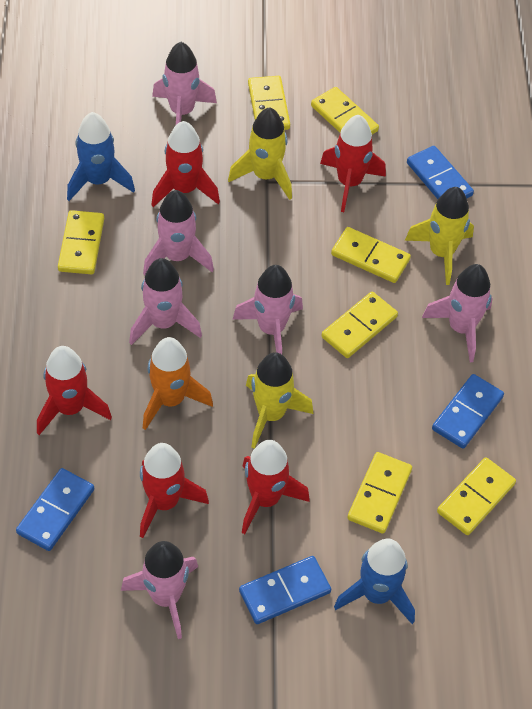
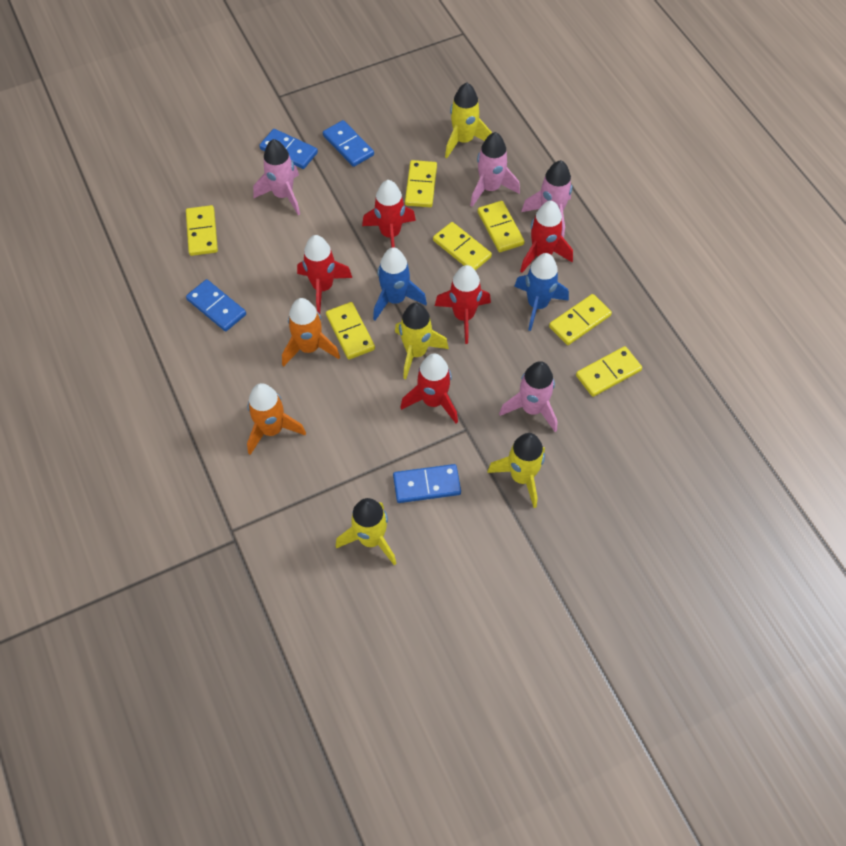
orange rocket: [143,337,213,430] = 1 -> [247,383,306,455] [282,298,340,367] = 2
pink rocket: [121,541,198,639] [129,258,202,345] [143,190,214,275] [152,42,217,125] [232,265,303,354] [422,264,493,362] = 6 -> [253,139,300,215] [470,132,520,207] [499,361,558,432] [521,160,572,238] = 4
yellow rocket: [228,107,292,200] [246,352,313,449] [405,187,474,285] = 3 -> [336,498,397,565] [395,303,449,379] [445,83,492,158] [487,433,545,508] = 4

